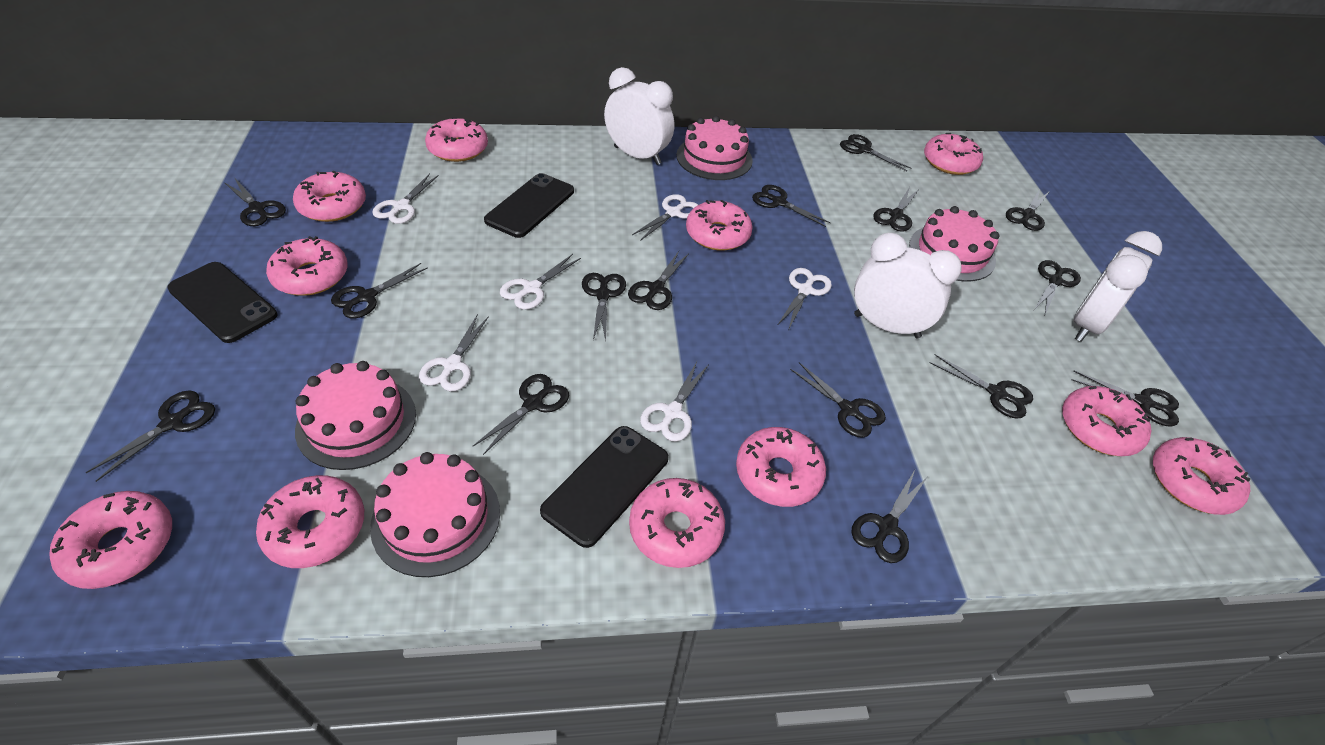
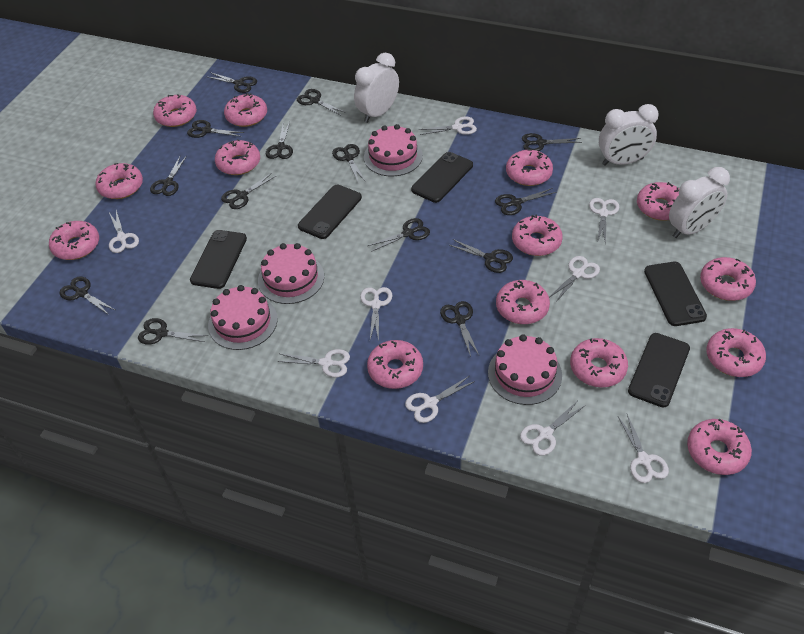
black phone: [167,262,277,343] [484,173,574,238] [540,426,668,548] = 3 -> [190,230,247,289] [298,185,362,239] [411,152,473,203] [628,333,690,408] [644,262,707,326] = 5
black scissors: [86,390,215,482] [224,179,286,226] [331,263,428,319] [472,374,569,455] [582,273,626,341] [628,251,689,310] [752,185,831,227] [790,362,886,438] [840,134,911,171] [851,468,927,563] [873,187,919,232] [929,354,1033,419] [1006,189,1050,231] [1034,260,1081,314] [1072,370,1179,426] = 15 -> [59,276,115,315] [138,318,208,345] [150,156,187,196] [187,120,244,138] [208,72,257,93] [221,173,276,209] [266,122,293,159] [297,89,346,115] [332,144,366,183] [368,218,430,252] [440,301,479,357] [449,239,513,273] [495,188,556,215] [522,133,582,151] = 14
pink donut: [49,491,172,589] [256,475,364,568] [266,236,348,296] [293,171,366,222] [425,117,488,162] [629,478,725,568] [686,200,753,251] [736,427,826,507] [924,133,983,175] [1062,386,1152,456] [1153,437,1250,515] = 11 -> [49,221,99,260] [95,163,143,199] [153,94,197,127] [215,139,260,175] [224,93,267,127] [367,340,423,389] [496,280,550,324] [506,149,553,186] [512,215,563,256] [570,338,628,387] [637,182,679,221] [687,419,752,475] [700,257,756,301] [706,328,766,377] = 14
white scissors: [372,173,439,224] [419,314,489,391] [500,254,581,310] [632,194,698,241] [640,362,709,442] [778,268,832,328] = 6 -> [109,210,139,253] [277,349,350,377] [360,287,392,341] [405,376,475,423] [418,116,477,135] [520,402,584,456] [550,256,600,303] [589,198,619,245] [618,414,669,483] = 9

